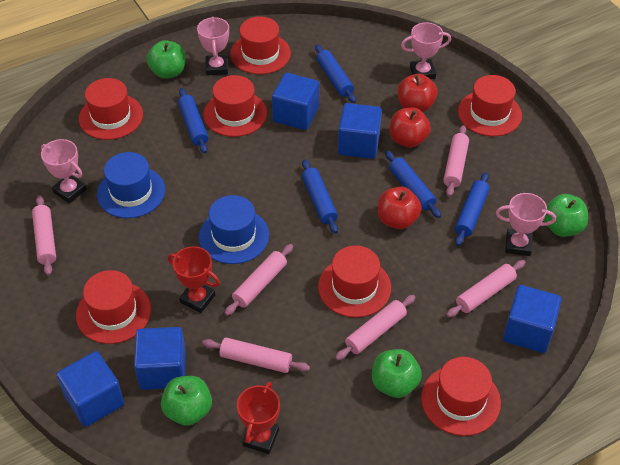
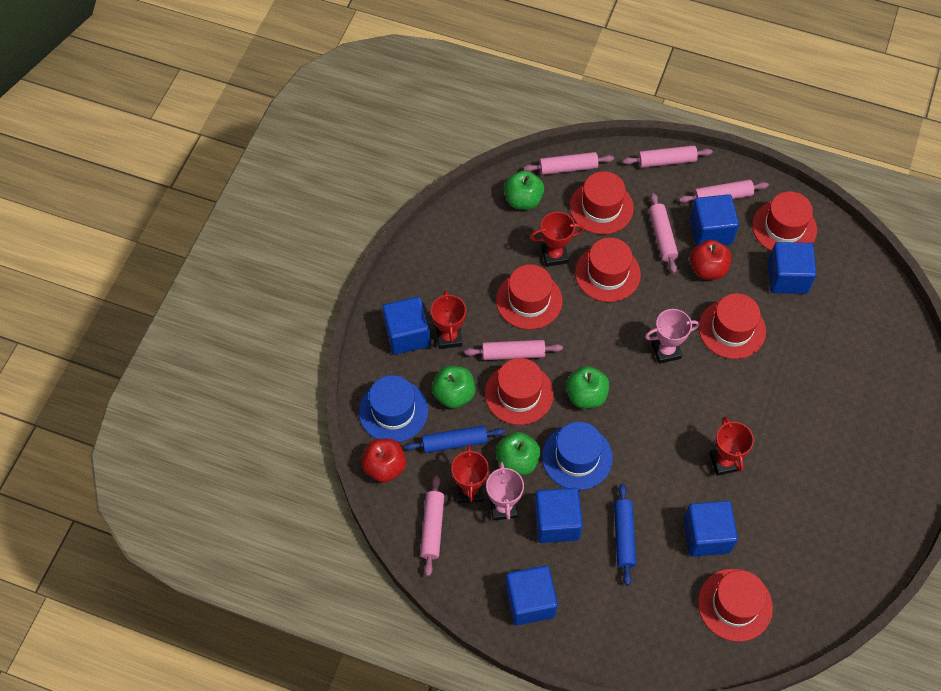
blue cube: [56,351,124,427] [134,327,186,390] [272,73,319,130] [338,103,382,159] [503,285,562,353] = 5 -> [382,297,430,355] [505,565,558,625] [534,488,583,543] [683,501,738,557] [690,194,739,246] [768,242,817,294] = 6
blue rolling pin: [178,88,208,154] [302,159,338,233] [315,45,356,103] [385,151,441,218] [455,172,490,246] = 5 -> [404,425,505,453] [614,484,636,585] = 2
pink trophy: [41,139,86,203] [197,17,229,75] [401,22,451,79] [496,193,556,256] = 4 -> [486,462,524,521] [645,309,700,364] = 2
red apple: [378,187,422,229] [390,107,431,148] [398,74,438,112] = 3 -> [361,439,406,483] [690,240,732,280] = 2
red trophy: [168,246,220,313] [237,382,280,454] = 2 -> [431,291,466,349] [451,445,489,503] [530,212,584,267] [709,416,754,476] = 4

